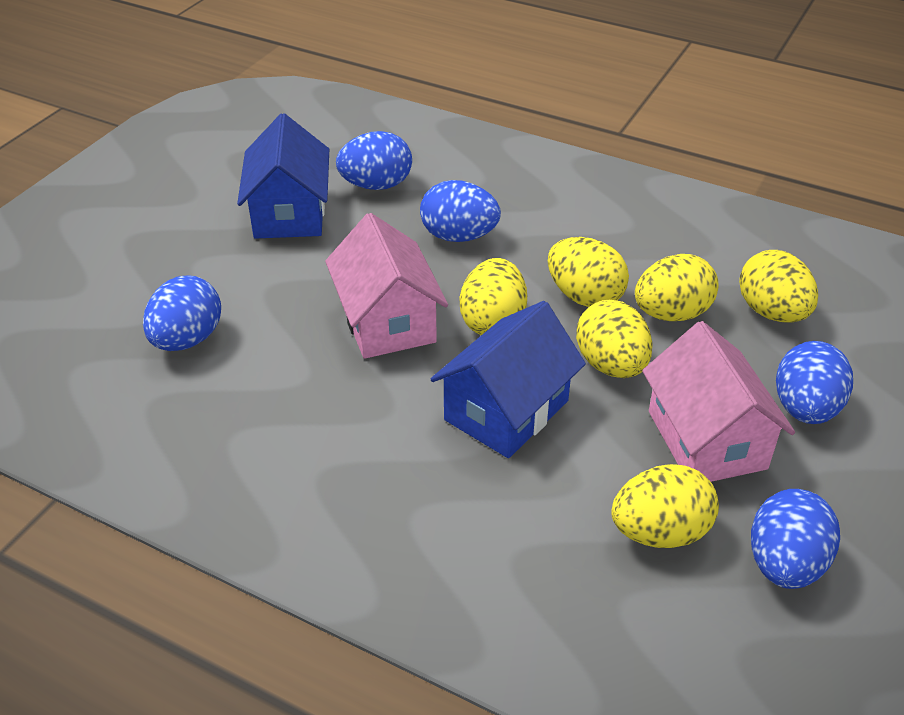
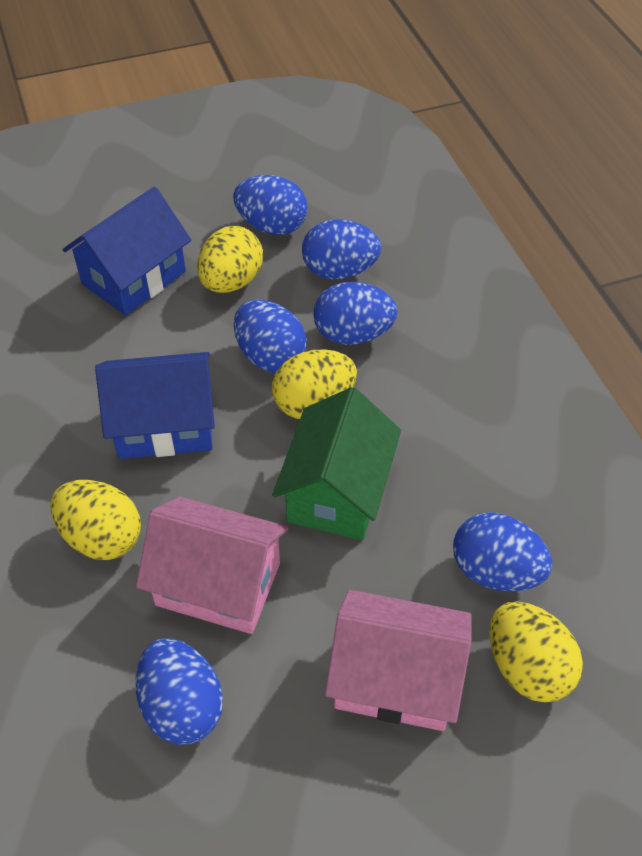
blue egg: [143,275,221,351] [336,131,412,190] [420,180,501,242] [751,489,840,589] [776,341,853,424] = 5 -> [136,638,223,745] [233,175,308,235] [234,300,307,373] [302,219,381,280] [313,282,398,345] [453,512,553,591] = 6
green house: none = 0 -> [272,387,401,540] = 1
yellow egg: [460,258,527,335] [548,237,629,307] [576,300,653,378] [611,464,719,548] [635,254,719,321] [739,250,818,323] = 6 -> [50,480,141,560] [197,226,263,293] [272,349,357,419] [490,601,583,703] = 4

